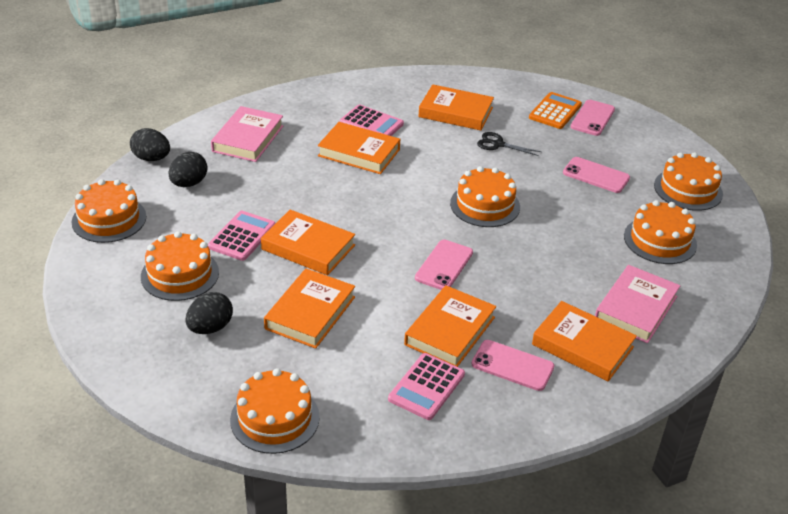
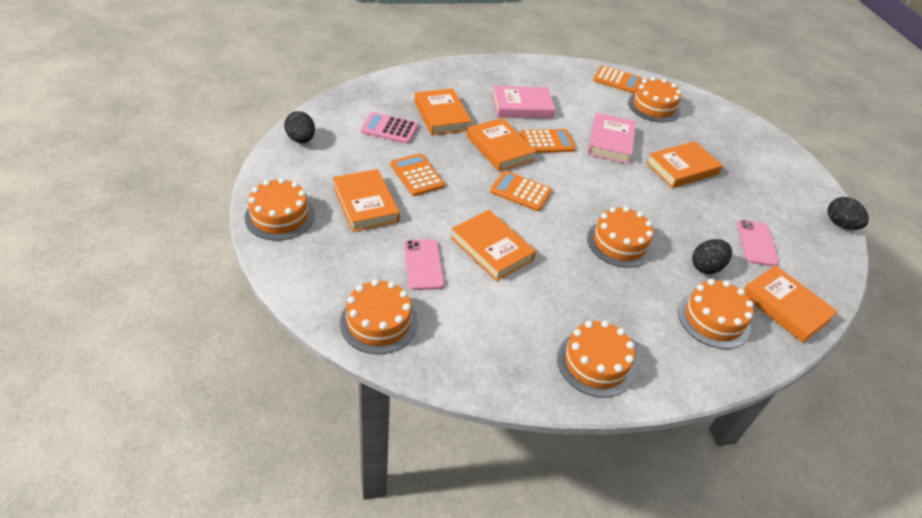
black scissors: [477,132,541,156] = 1 -> none = 0
orange calculator: [529,92,582,129] = 1 -> [390,153,445,196] [490,171,552,211] [520,129,576,153] [593,65,642,94] = 4
pink calculator: [208,211,276,261] [340,105,404,136] [388,353,465,420] = 3 -> [361,112,418,144] = 1
pink phone: [415,240,473,290] [472,340,555,391] [563,157,630,193] [571,100,615,136] = 4 -> [404,239,444,290] [737,220,779,266] = 2

